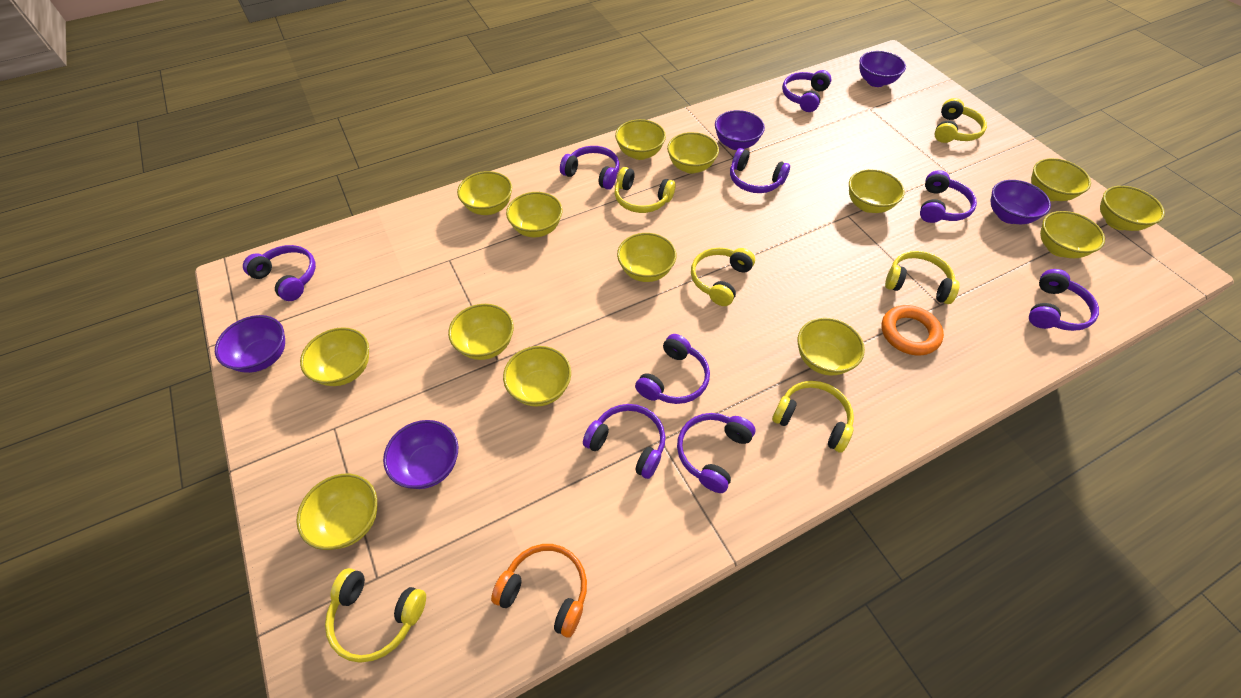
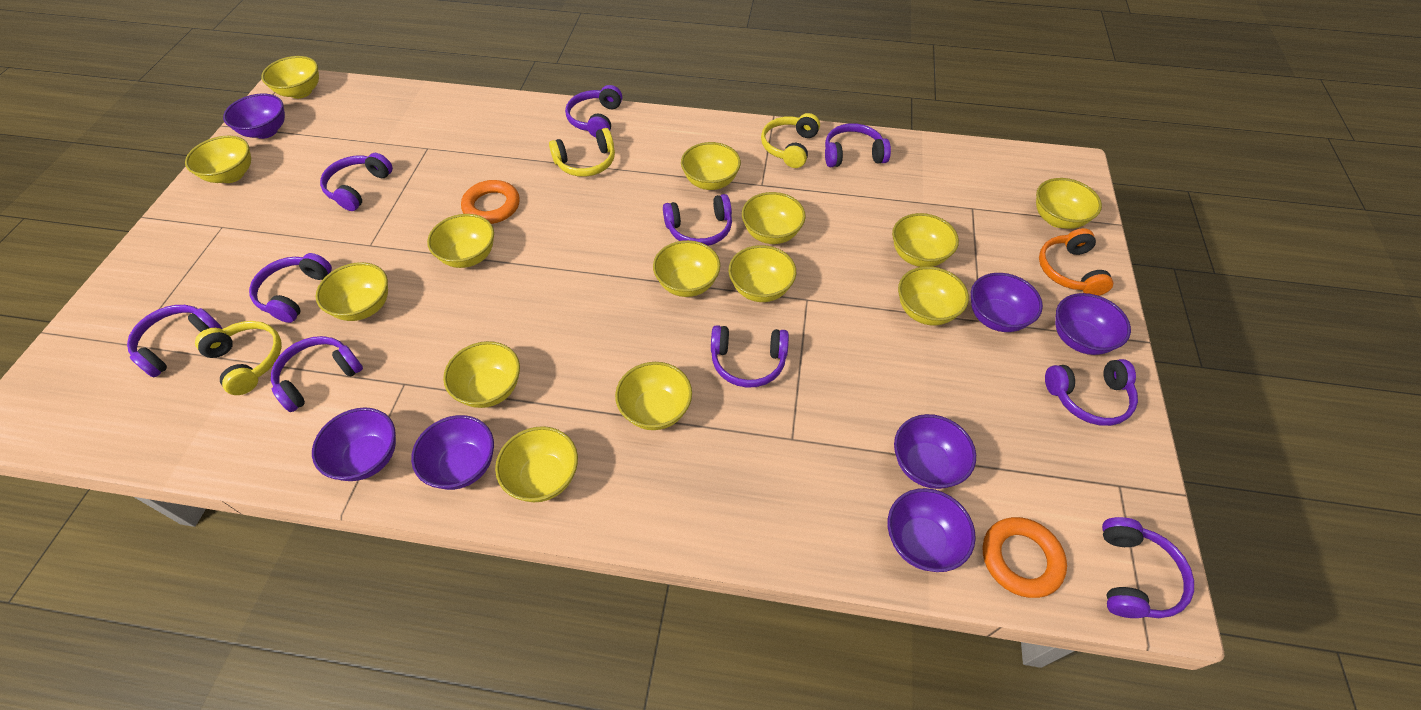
orange ring: [882,305,944,356] = 1 -> [461,180,520,224] [983,517,1067,598] = 2
purple bowl: [215,315,285,373] [383,420,458,489] [715,110,765,150] [859,51,906,87] [990,180,1051,224] = 5 -> [223,93,285,139] [312,407,396,481] [411,415,494,490] [888,488,976,572] [894,414,976,489] [971,273,1043,332] [1055,293,1131,355] = 7
purple headphones: [243,245,316,301] [560,146,619,190] [583,404,665,479] [635,334,710,404] [677,413,755,493] [730,148,790,193] [782,70,832,112] [920,170,977,223] [1029,269,1099,331] = 9 -> [127,305,222,378] [249,253,332,323] [271,336,363,412] [320,153,393,211] [565,85,622,137] [663,194,732,246] [711,325,789,388] [825,123,891,167] [1045,359,1138,426] [1102,517,1194,618] = 10
yellow headphones: [325,568,426,663] [615,167,675,213] [691,248,755,306] [772,381,854,453] [885,251,960,304] [935,98,987,143] = 6 -> [195,321,282,395] [549,128,615,177] [761,113,820,168] = 3

